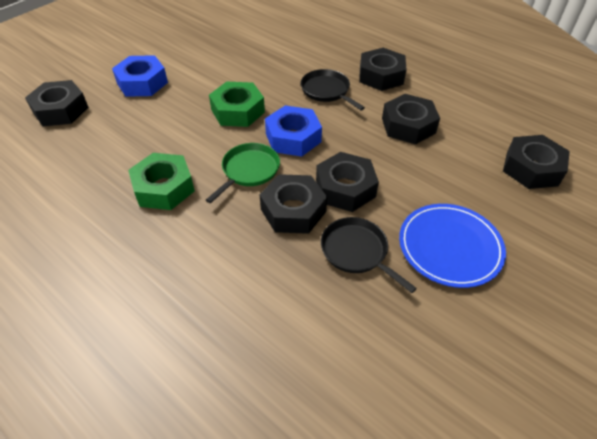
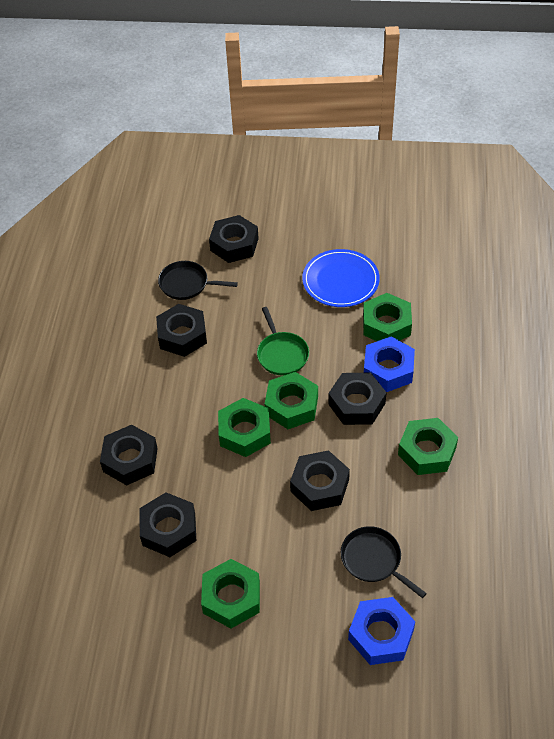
green nut: [128,153,195,210] [209,81,265,127] = 2 -> [201,559,260,628] [218,398,271,457] [265,372,318,429] [363,293,412,341] [398,418,458,475] = 5

